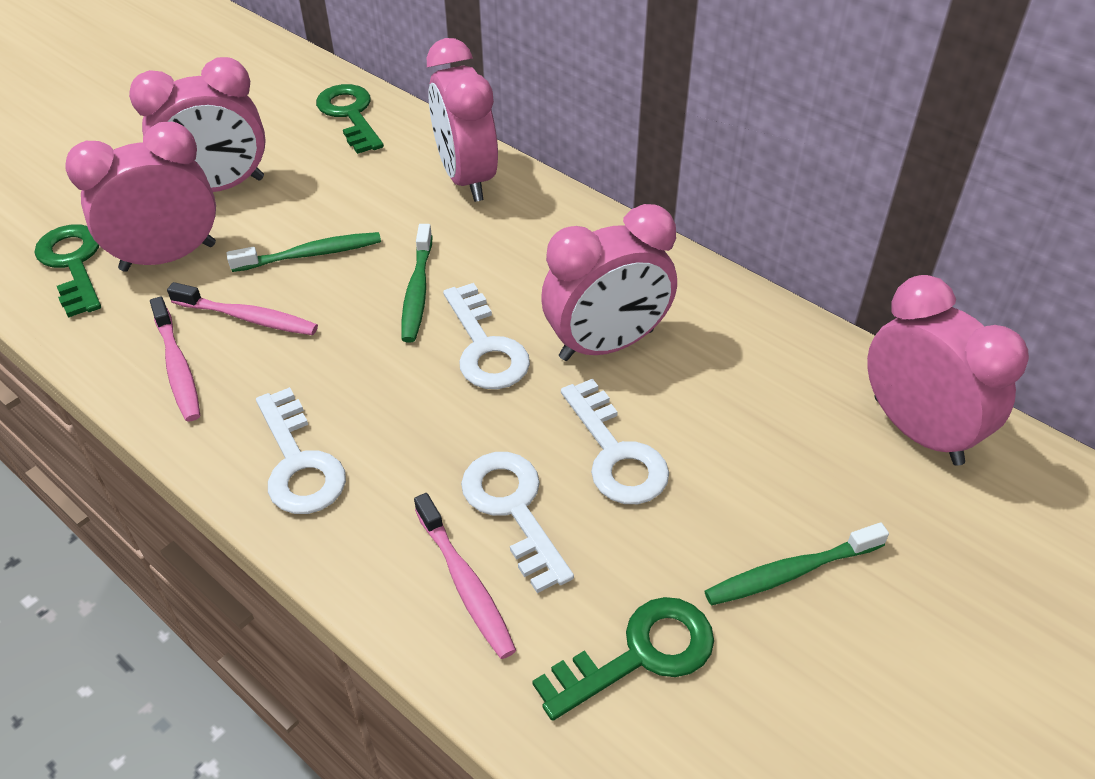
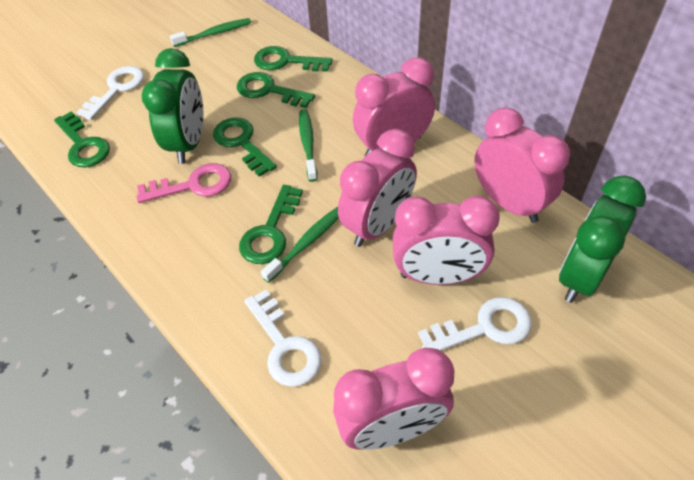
green clock: none = 0 -> [141,48,204,164] [559,175,646,303] = 2
green key: [35,224,101,318] [316,84,384,154] [532,597,714,721] = 3 -> [54,111,110,167] [213,117,277,177] [237,72,315,108] [239,185,303,264] [254,46,333,72] = 5
pink key: none = 0 -> [136,163,231,203] = 1
pink toothbrush: [150,297,200,422] [167,282,318,335] [414,493,516,659] = 3 -> none = 0
white key: [256,387,346,514] [443,283,530,389] [461,452,574,593] [561,379,669,504] = 4 -> [76,66,144,120] [244,289,322,387] [418,297,532,351] = 3

